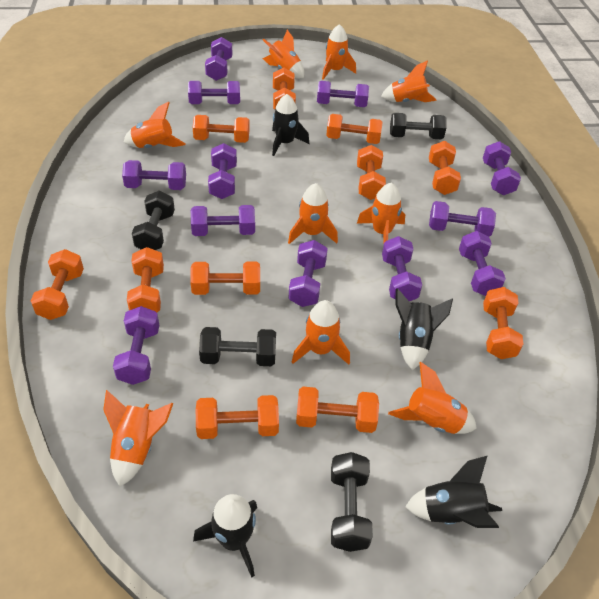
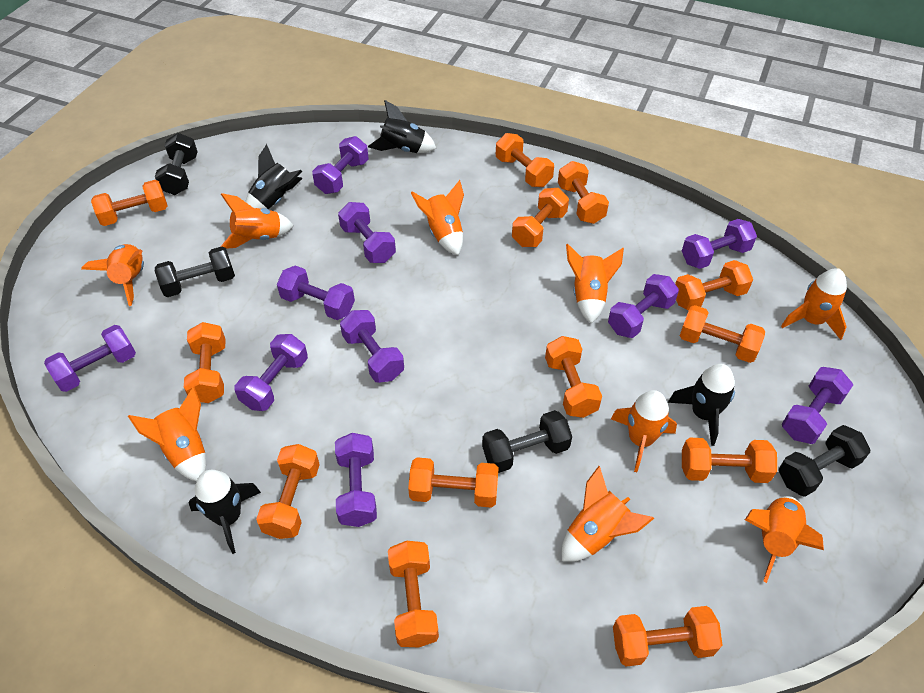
orange dumbbell: [30,249,84,320] [127,247,164,312] [190,262,260,295] [193,115,249,143] [196,395,279,439] [273,68,296,109] [296,387,379,433] [326,114,383,144] [357,145,386,200] [429,141,461,195] [483,287,523,359] = 11 -> [91,180,168,226] [184,322,226,403] [256,444,320,539] [388,541,439,647] [408,457,499,508] [496,133,554,187] [512,188,569,247] [545,336,602,418] [558,161,609,224] [613,606,722,667] [675,260,753,310] [680,305,765,363] [682,438,777,483] = 13
purple dumbbell: [113,306,159,385] [122,160,186,190] [188,81,240,104] [191,205,255,236] [205,37,232,81] [208,143,237,199] [289,240,328,307] [317,81,369,107] [382,236,422,301] [429,201,496,237] [459,231,506,296] [483,141,521,195] = 12 -> [44,325,136,392] [234,334,308,411] [277,265,355,320] [312,136,369,194] [335,433,377,527] [338,202,396,263] [340,310,404,383] [608,274,679,338] [682,219,757,269] [782,367,853,444] = 10

